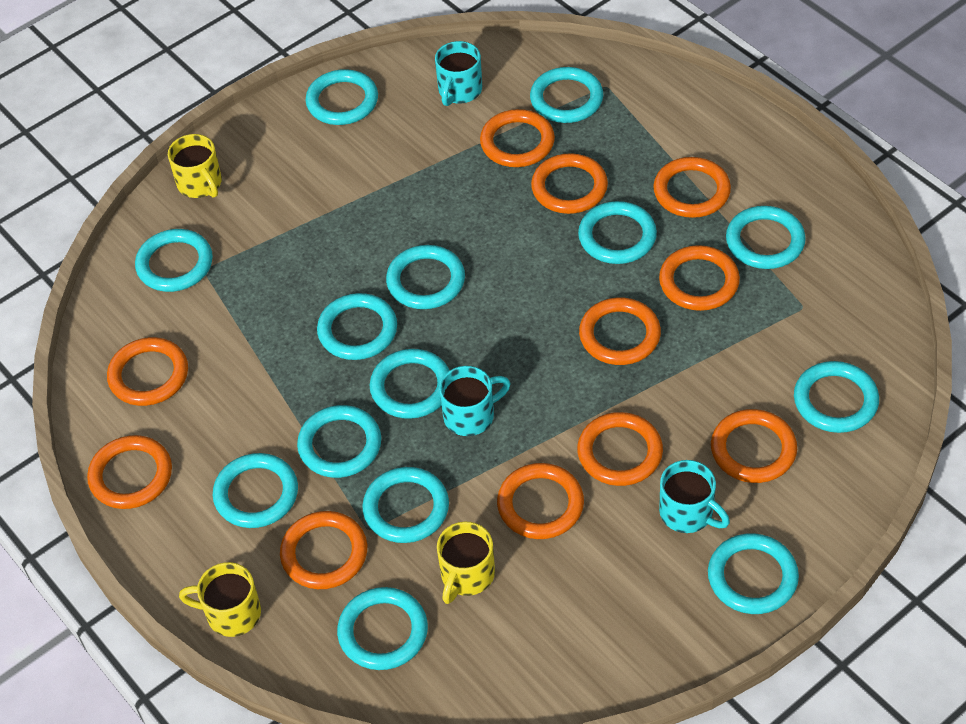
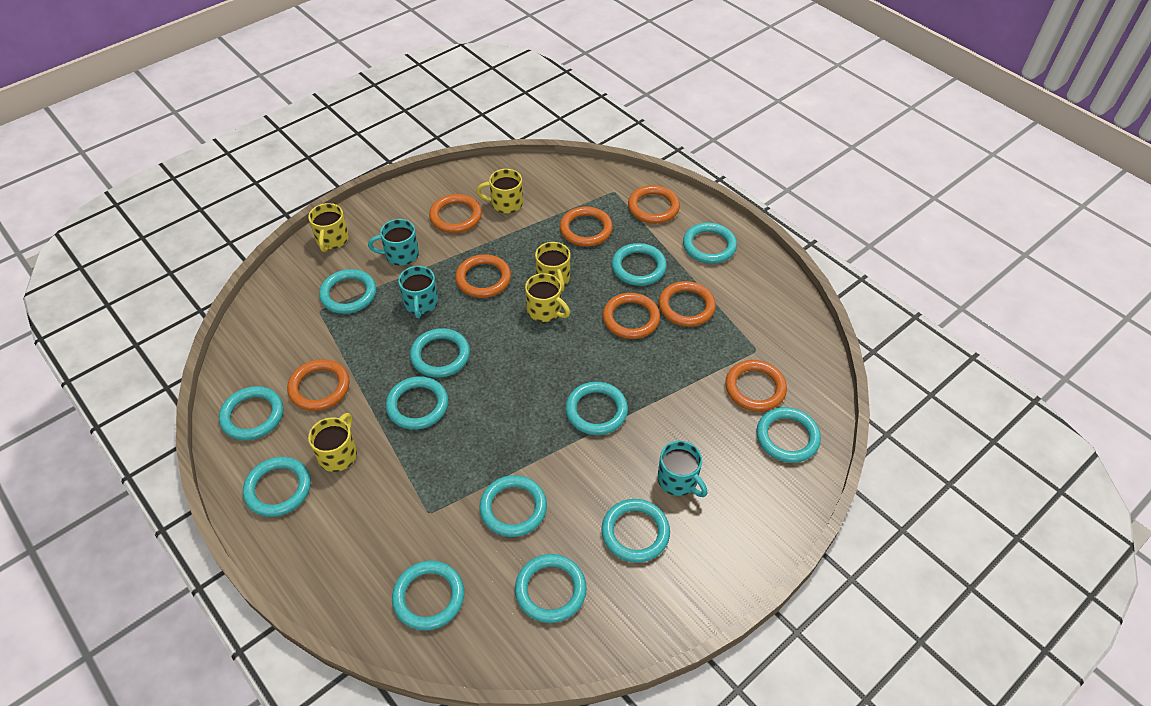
orange ring: [87,435,172,509] [107,337,188,406] [280,511,367,589] [480,109,555,167] [497,463,584,539] [531,153,608,214] [577,412,663,486] [579,298,661,365] [653,157,731,218] [659,245,740,311] [711,409,797,483] = 11 -> [287,359,350,411] [429,194,482,233] [455,254,511,298] [560,207,613,247] [603,293,660,339] [628,185,680,224] [659,281,716,327] [725,360,787,412] = 8
turquoise ring: [135,229,213,292] [213,453,298,528] [297,405,381,478] [306,69,378,125] [317,293,397,360] [337,587,428,670] [362,467,449,543] [370,349,450,419] [386,245,465,309] [530,67,603,123] [578,201,657,264] [708,533,799,614] [726,206,806,269] [794,361,879,433] = 14 -> [219,386,283,440] [243,457,311,517] [319,269,376,314] [386,376,448,430] [392,561,464,631] [410,328,470,378] [479,475,547,537] [515,554,587,623] [566,382,628,435] [601,499,670,563] [612,243,667,286] [683,223,737,264] [756,407,821,463] = 13
yellow mug: [168,134,222,198] [179,562,261,637] [437,522,495,604] = 3 -> [308,203,349,252] [308,413,357,472] [476,169,523,213] [525,273,570,322] [535,242,570,291] = 5

